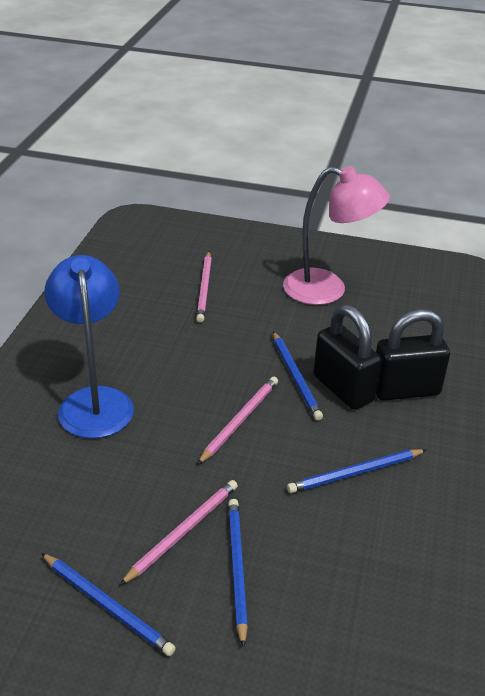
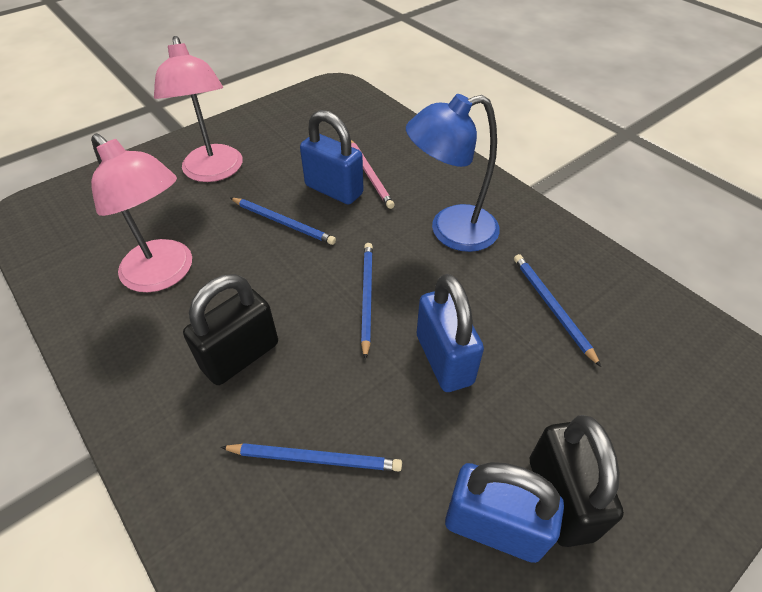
blue padlock: none = 0 -> [300,110,364,205] [417,274,484,392] [445,462,564,563] = 3
pink lamp: [283,166,390,305] = 1 -> [91,133,192,292] [154,36,243,182] = 2
pink pencil: [120,480,238,585] [196,252,212,323] [197,377,278,465] = 3 -> [351,140,395,209] = 1

